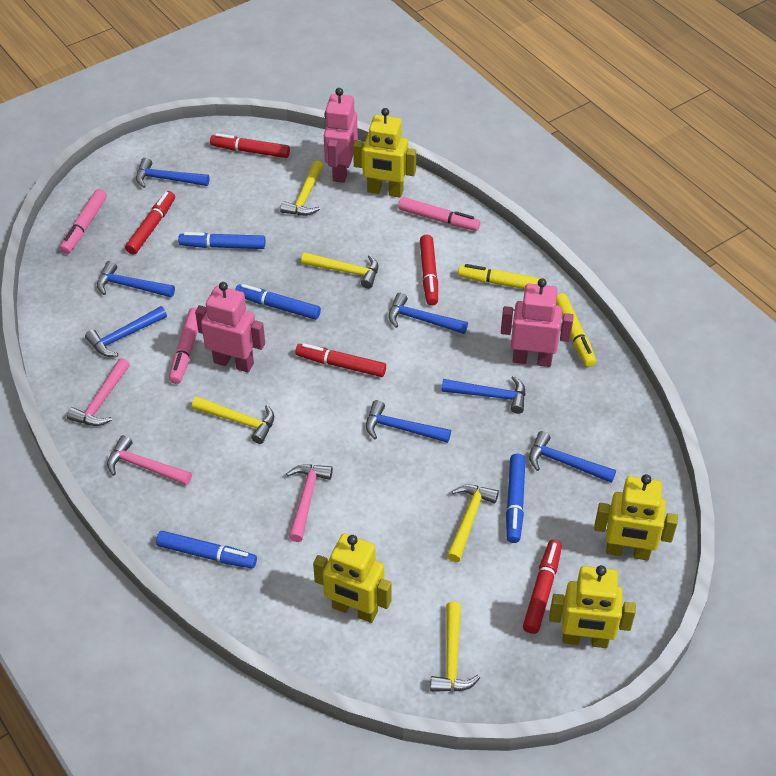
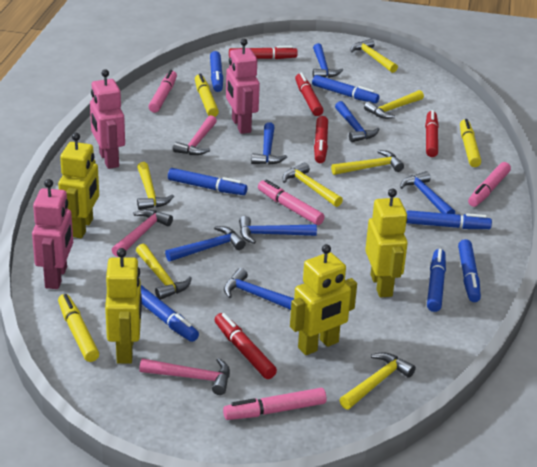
blue marker: [156,531,257,568] [178,232,265,249] [235,284,321,320] [506,454,526,543] = 4 -> [141,285,199,342] [168,168,247,195] [210,51,223,92] [312,75,380,104] [407,210,492,229] [427,249,446,312] [458,239,481,302] = 7
pink marker: [60,189,107,254] [169,307,198,384] [398,197,480,231] = 3 -> [148,70,177,113] [223,388,327,420] [258,179,324,225] [468,162,511,207] = 4
yellow hammer: [192,396,274,444] [280,160,323,216] [301,252,378,289] [430,602,480,692] [447,484,499,562] = 5 -> [136,244,192,300] [137,162,174,210] [282,162,343,207] [331,150,404,175] [340,352,416,410] [350,39,398,73] [364,90,424,119] = 7
yellow marker: [458,264,546,289] [556,293,596,367] = 2 -> [58,294,99,362] [195,73,219,117] [460,119,481,167] = 3

